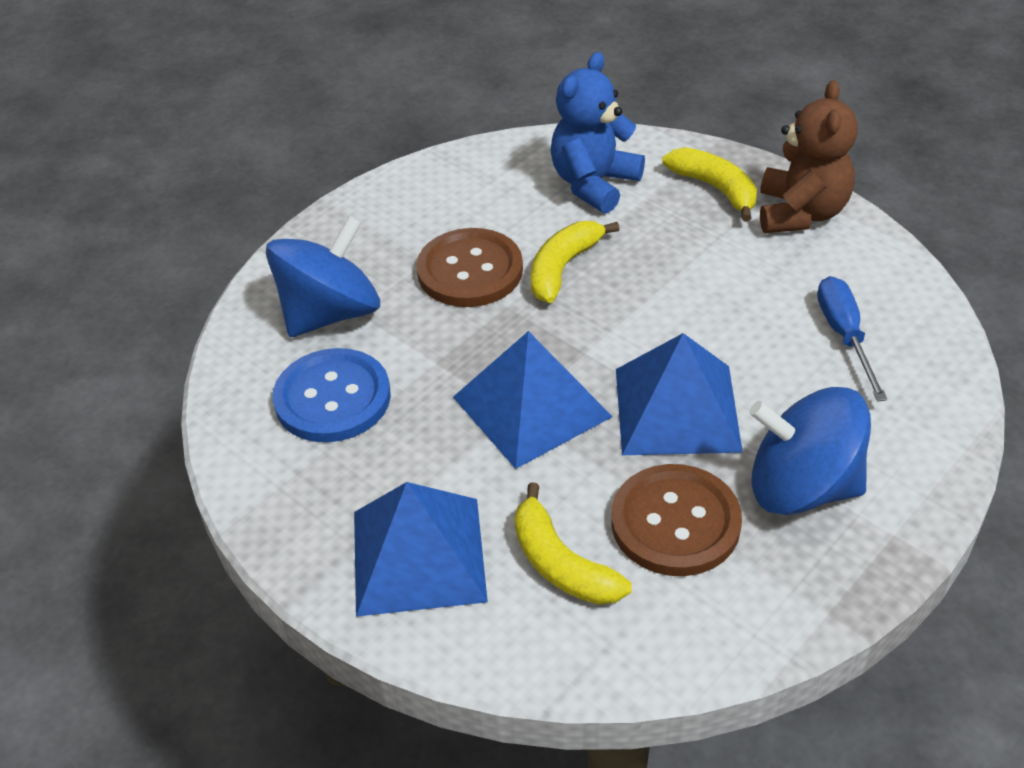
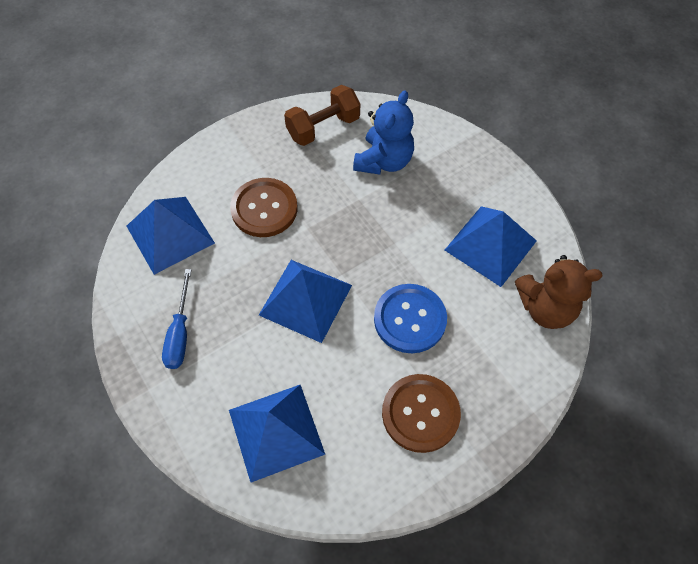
blue pyramid: [354,482,488,617] [453,331,613,469] [616,333,743,455] = 3 -> [127,197,215,275] [229,385,325,483] [259,260,352,343] [445,206,537,287] = 4
blue spinning top: [266,216,380,337] [749,387,871,515] = 2 -> none = 0
brown dumbbell: none = 0 -> [284,85,360,146] = 1
yellow banana: [515,483,632,605] [531,221,619,303] [662,147,757,222] = 3 -> none = 0

